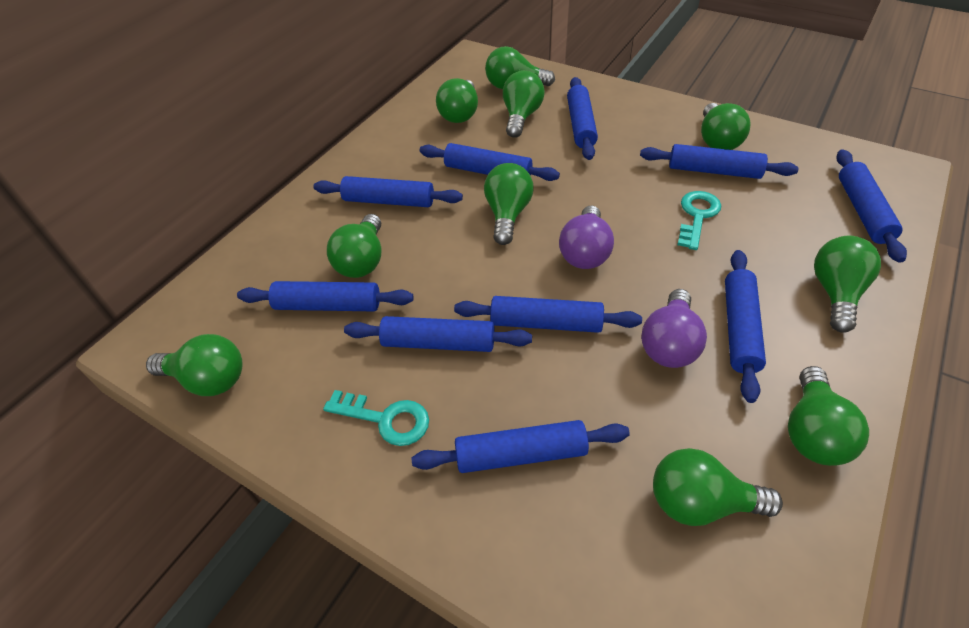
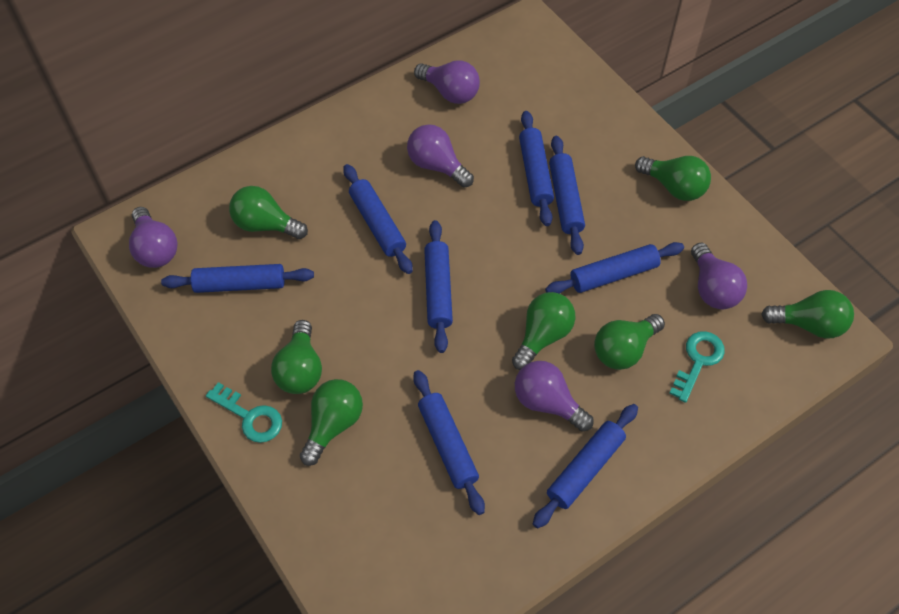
blue rolling pin: [237,281,413,311] [313,176,463,207] [344,316,532,352] [412,420,630,473] [420,143,560,181] [454,296,642,333] [567,77,598,160] [640,144,799,179] [725,250,766,403] [836,149,907,263] = 10 -> [161,264,314,293] [343,164,413,274] [413,370,485,515] [424,220,453,353] [519,111,554,226] [533,404,638,528] [545,242,684,294] [549,136,585,255] = 8
green light bulb: [146,334,243,396] [327,214,381,278] [436,78,478,123] [484,163,534,245] [485,46,555,89] [503,70,545,138] [653,448,783,526] [701,103,751,150] [788,366,869,466] [814,236,881,333] = 10 -> [229,186,308,239] [271,320,322,394] [300,379,363,466] [512,292,576,370] [594,314,665,370] [635,156,711,201] [761,290,854,339] = 7
purple light bulb: [559,206,614,269] [641,289,707,368] = 2 -> [129,207,177,268] [407,124,474,188] [414,60,480,104] [515,361,593,432] [691,243,747,309] = 5

